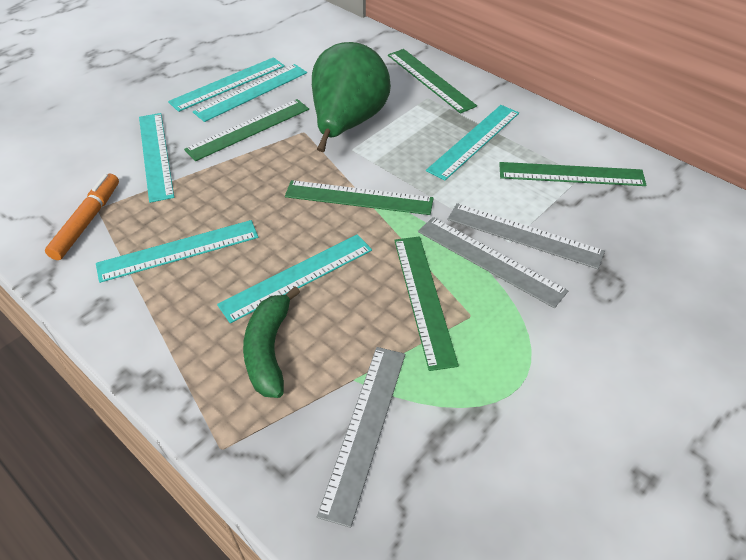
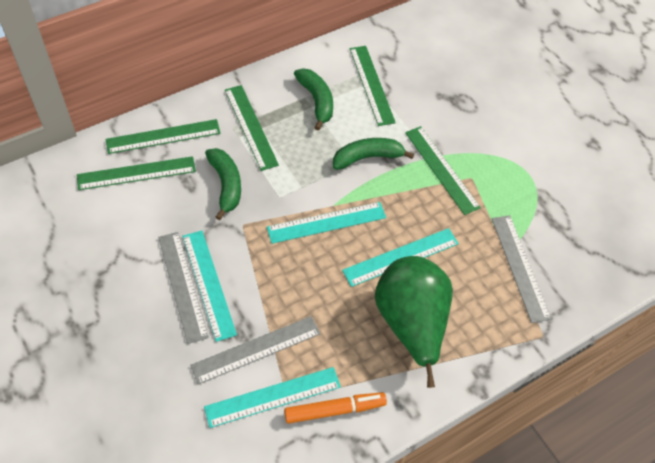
green banana: [243,286,300,398] = 1 -> [205,148,241,220] [294,68,333,131] [333,138,414,170] = 3
turquoise ruler: [96,220,258,283] [139,113,174,203] [168,57,285,112] [193,64,307,122] [217,234,372,323] [426,105,519,180] = 6 -> [182,230,237,342] [204,367,341,428] [267,202,386,244] [342,228,459,287] = 4

